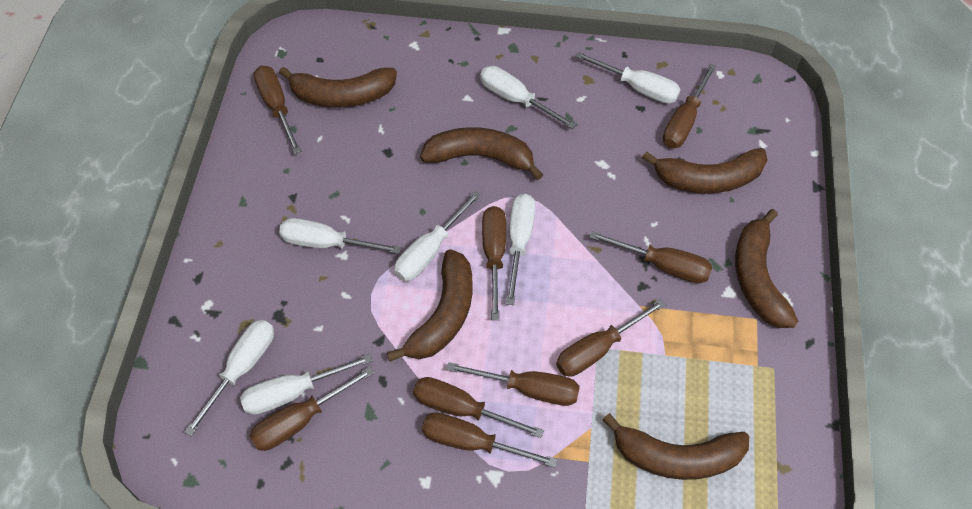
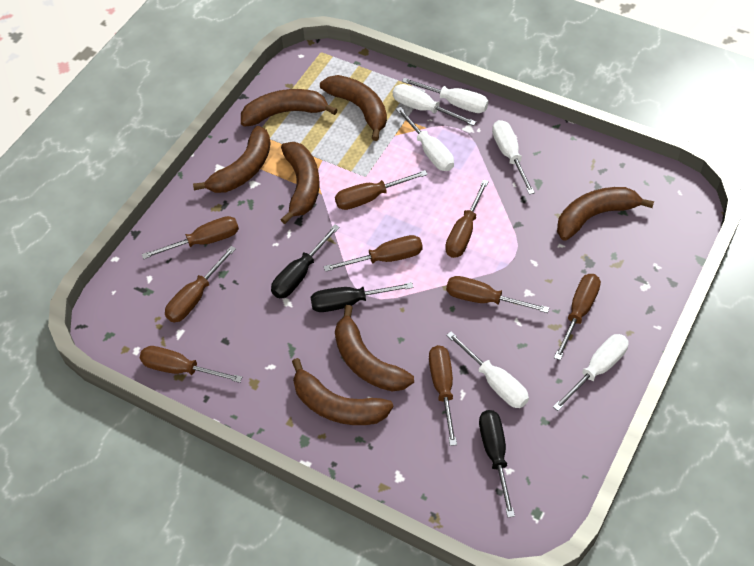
black screwdriver: none = 0 -> [271,224,340,298] [310,282,413,312] [479,410,515,518] = 3
brown banana: [279,67,397,107] [387,249,473,362] [420,127,543,180] [602,413,749,480] [642,148,767,193] [735,209,798,328] = 6 -> [193,126,271,193] [241,89,338,126] [280,142,320,224] [292,358,393,425] [320,75,387,141] [335,305,414,392] [557,187,654,241] = 7
white screwdriver: [184,320,274,436] [240,354,373,415] [279,218,401,254] [394,191,481,281] [480,66,577,129] [506,194,535,305] [575,52,681,104] = 7 -> [393,84,476,126] [396,107,454,171] [402,78,488,113] [446,331,529,408] [492,120,535,195] [553,334,629,411] = 6

